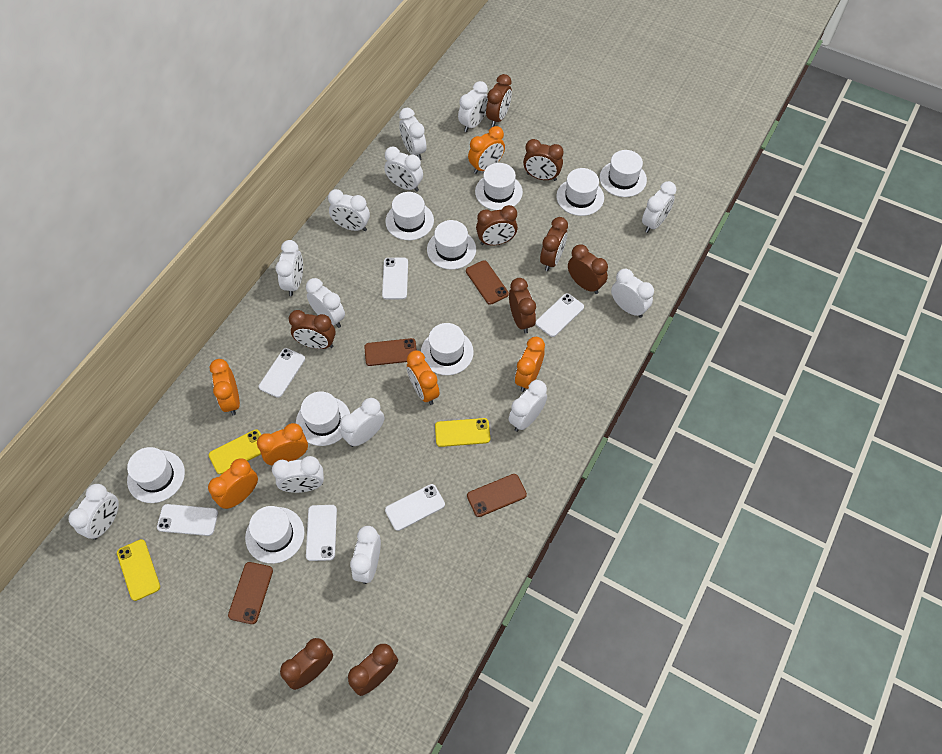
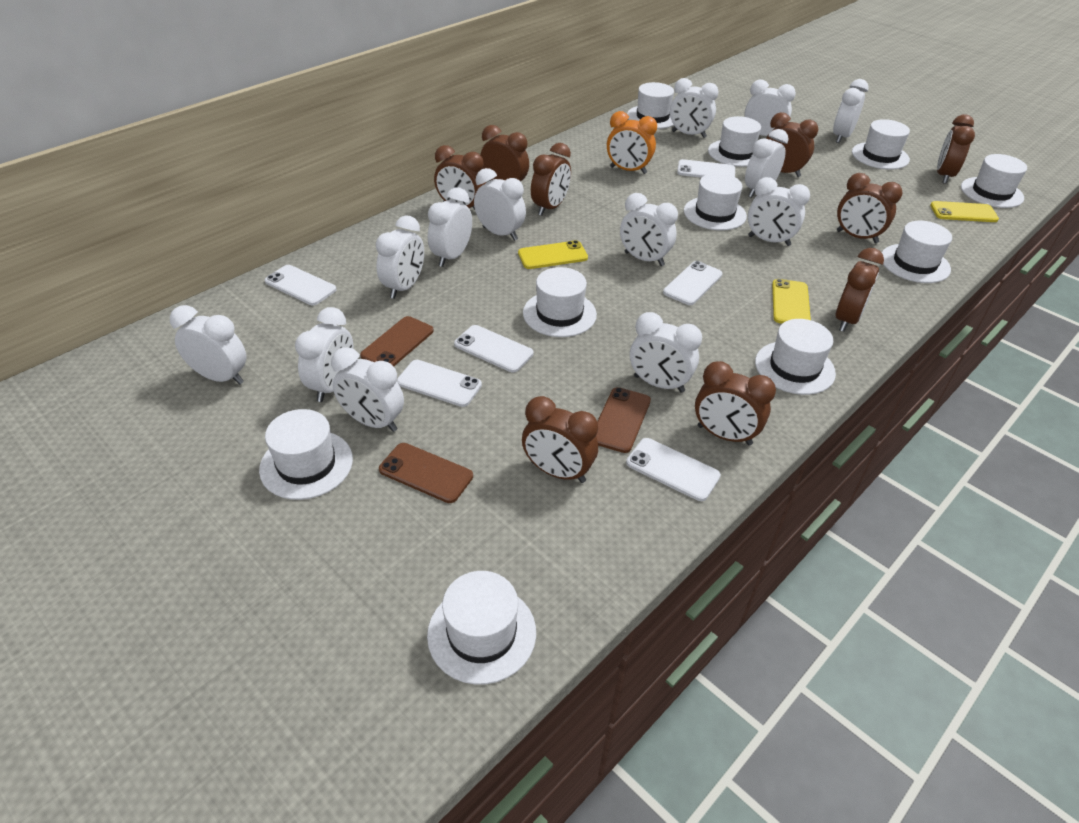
brown phone: [228,562,273,624] [364,338,417,366] [466,260,509,305] [467,474,527,517] = 4 -> [360,316,434,367] [379,443,473,503] [596,387,651,453] = 3
orange clock: [208,458,258,509] [210,359,240,415] [257,423,308,466] [407,351,440,405] [468,126,505,174] [515,337,545,392] = 6 -> [607,111,657,174] = 1
white hat: [127,447,185,503] [245,506,305,564] [296,391,350,446] [385,192,434,240] [421,323,474,375] [427,220,476,270] [475,163,523,210] [556,168,604,216] [600,150,647,197] = 9 -> [259,409,353,500] [427,571,536,685] [523,267,597,337] [627,82,674,129] [684,173,747,231] [708,116,761,167] [755,319,836,395] [852,119,910,170] [882,221,952,283] [961,154,1027,208] = 10

